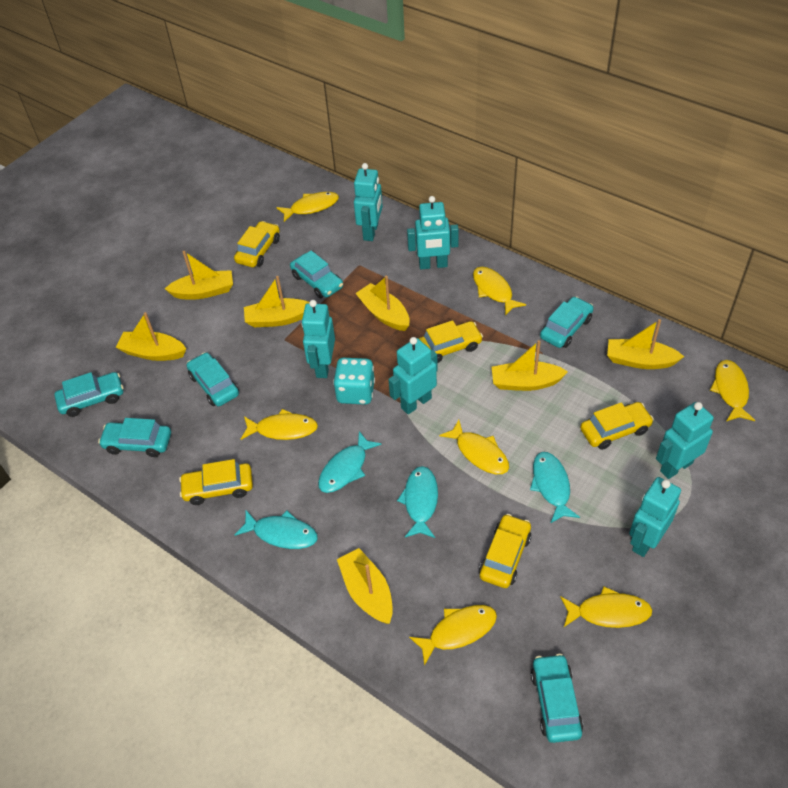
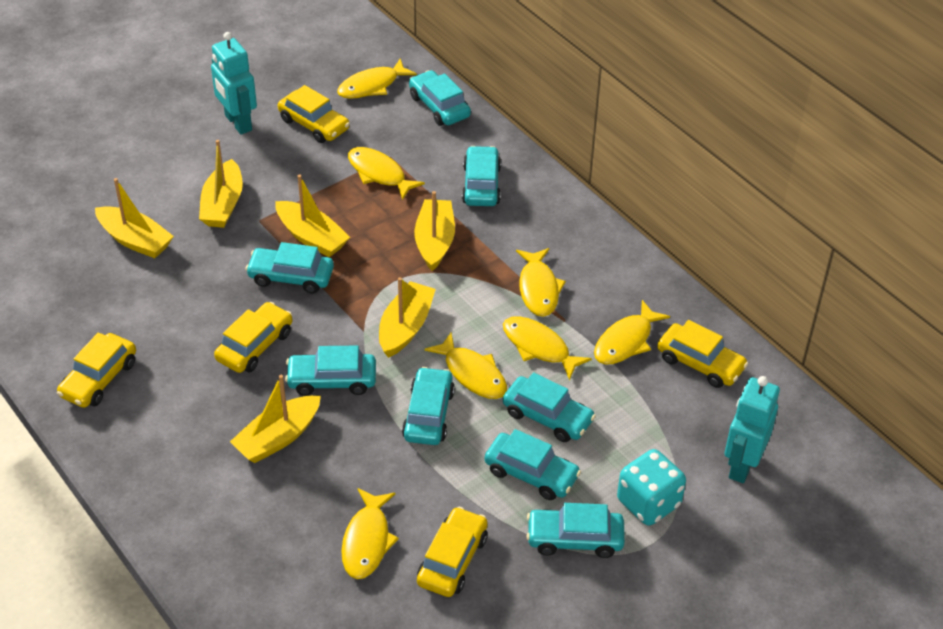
turquoise car: [54,372,124,417] [98,418,171,457] [187,352,239,406] [290,250,343,298] [531,654,583,743] [540,296,594,348] = 6 -> [245,242,334,293] [285,346,376,396] [402,367,455,445] [409,70,471,126] [462,146,501,206] [484,429,581,500] [503,372,596,442] [526,503,625,558] = 8
turquoise fish: [235,510,318,549] [318,431,382,493] [397,466,438,538] [530,452,580,524] = 4 -> none = 0
turquoise robot: [301,300,335,378] [354,163,383,241] [388,337,438,414] [407,196,459,269] [629,477,681,557] [656,402,714,479] = 6 -> [211,32,257,135] [725,376,780,483] = 2
yellow boat: [116,312,186,361] [165,251,233,300] [244,276,309,327] [337,548,393,624] [355,276,410,331] [492,340,568,391] [607,319,684,369] = 7 -> [95,178,174,258] [199,140,243,228] [230,375,321,463] [275,174,350,257] [379,277,436,358] [414,191,455,271] = 6

